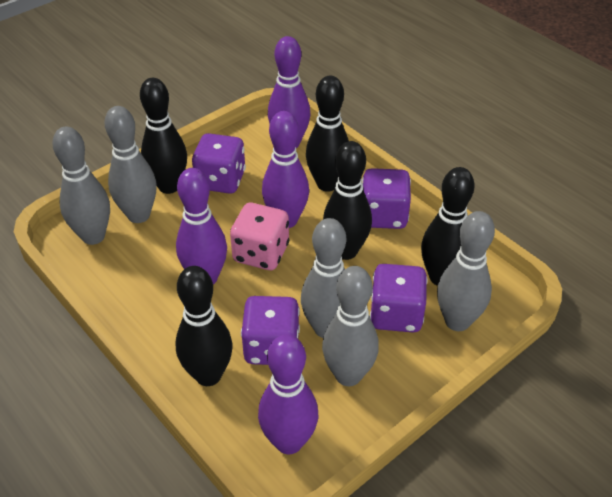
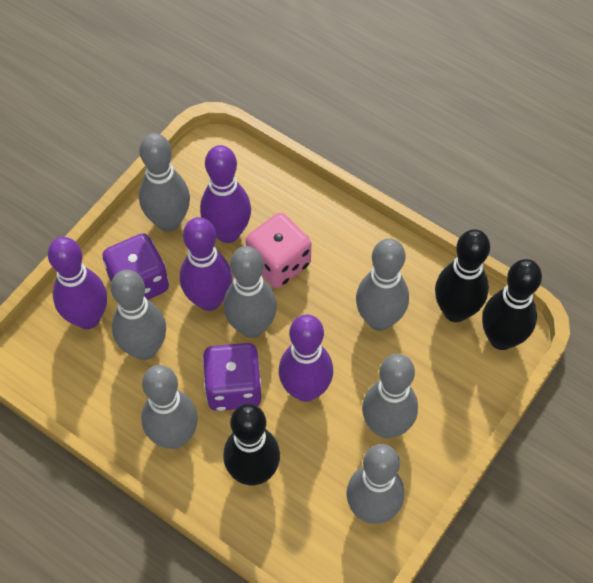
black bowling pin: [140,78,187,194] [175,266,232,386] [306,76,349,192] [323,141,372,260] [421,167,474,286] = 5 -> [223,404,280,485] [435,229,490,322] [482,259,542,350] = 3
grey bowling pin: [52,126,110,245] [105,106,157,223] [301,218,347,338] [322,266,379,386] [437,211,495,331] = 5 -> [111,270,166,360] [139,133,190,232] [141,365,198,449] [224,246,277,338] [346,444,404,524] [356,238,409,331] [362,354,418,438] = 7
purple dice: [192,133,246,194] [241,296,300,365] [362,168,411,229] [370,264,427,332] = 4 -> [102,233,169,300] [202,343,261,411] = 2

